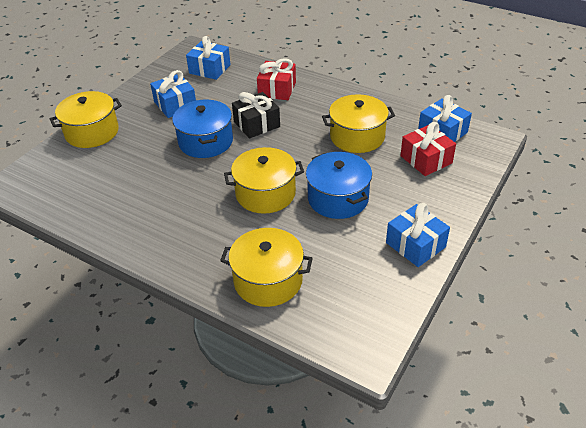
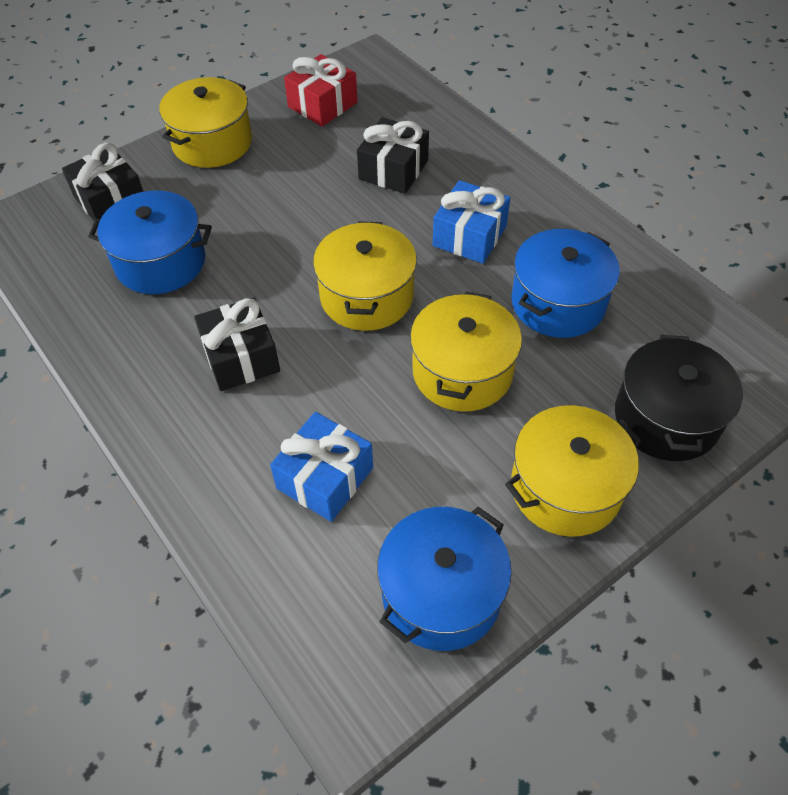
black gift: [232,92,280,138] = 1 -> [62,143,143,221] [194,298,280,391] [357,117,429,194] = 3
black pot: none = 0 -> [615,335,743,461] = 1
blue gift: [150,70,196,118] [186,36,231,80] [386,203,450,267] [418,95,472,142] = 4 -> [270,412,373,522] [433,180,510,264] = 2
blue pot: [172,100,233,158] [306,152,372,219] = 2 -> [88,191,212,294] [377,507,512,651] [511,229,620,338] = 3
red gift: [257,58,296,100] [400,122,456,176] = 2 -> [284,54,358,126] = 1

